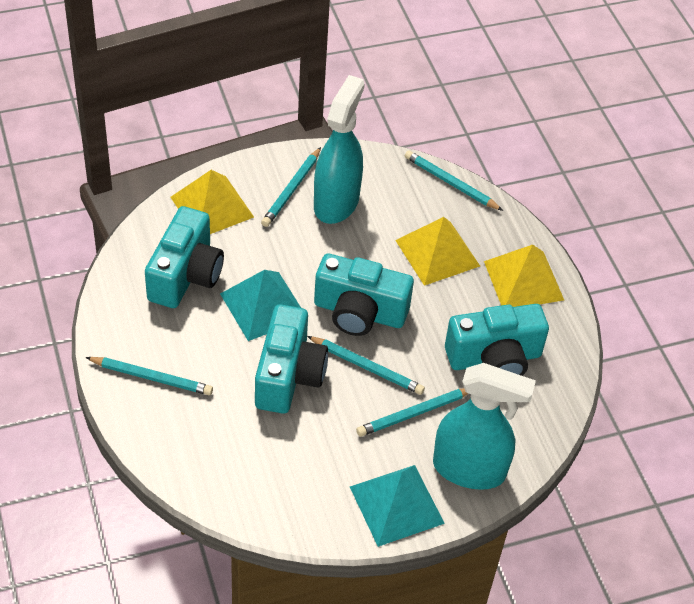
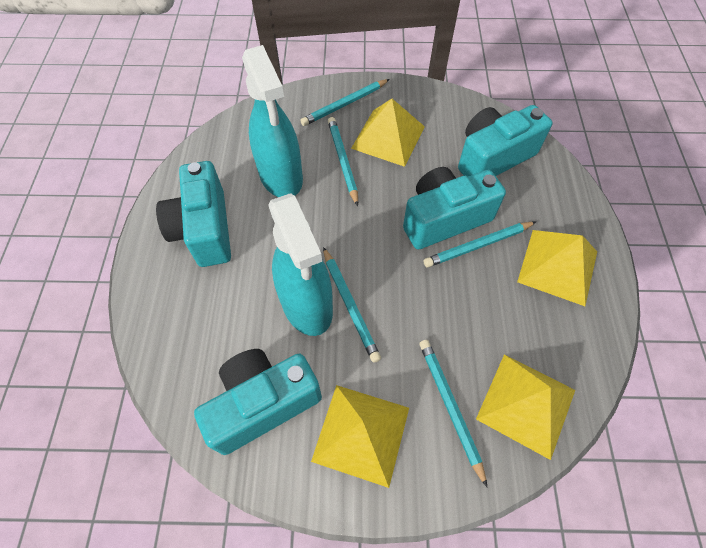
turquoise pyramid: [220,270,301,341] [350,465,445,547] = 2 -> none = 0
yellow pyramid: [171,170,254,234] [395,217,480,286] [484,245,564,307] = 3 -> [311,385,409,488] [351,99,425,167] [476,354,575,460] [517,230,597,306] = 4

